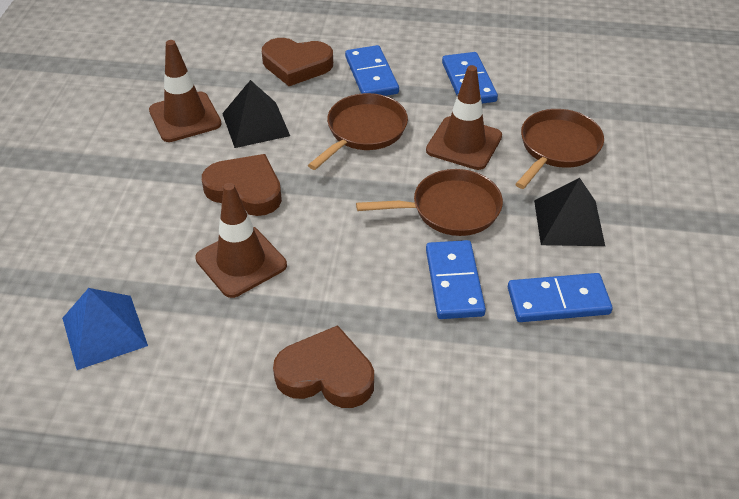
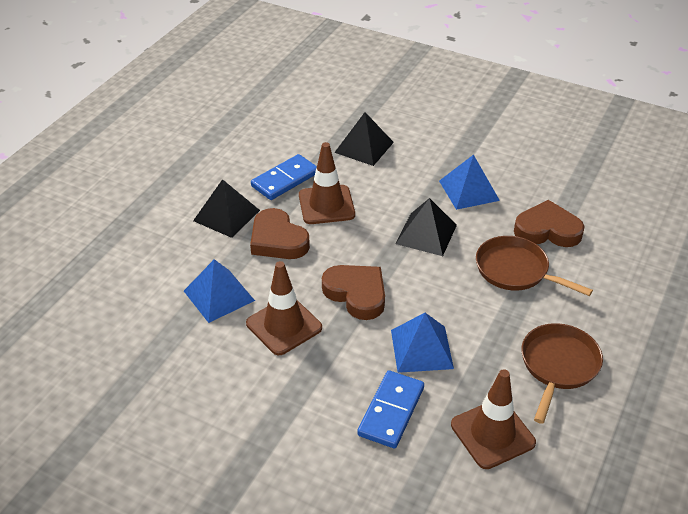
black pyramid: [222,80,290,148] [534,178,605,246] = 2 -> [193,179,260,238] [334,112,394,166] [396,198,457,256] = 3
blue domino: [345,45,399,96] [426,240,486,319] [442,52,498,104] [508,273,613,322] = 4 -> [251,154,317,200] [357,371,424,448] = 2
blue pyramid: [62,288,148,370] = 1 -> [184,259,255,323] [391,313,454,373] [439,155,500,210] = 3
brown pan: [308,93,408,170] [356,169,503,236] [515,109,604,189] = 3 -> [476,236,593,296] [521,323,603,424] = 2

